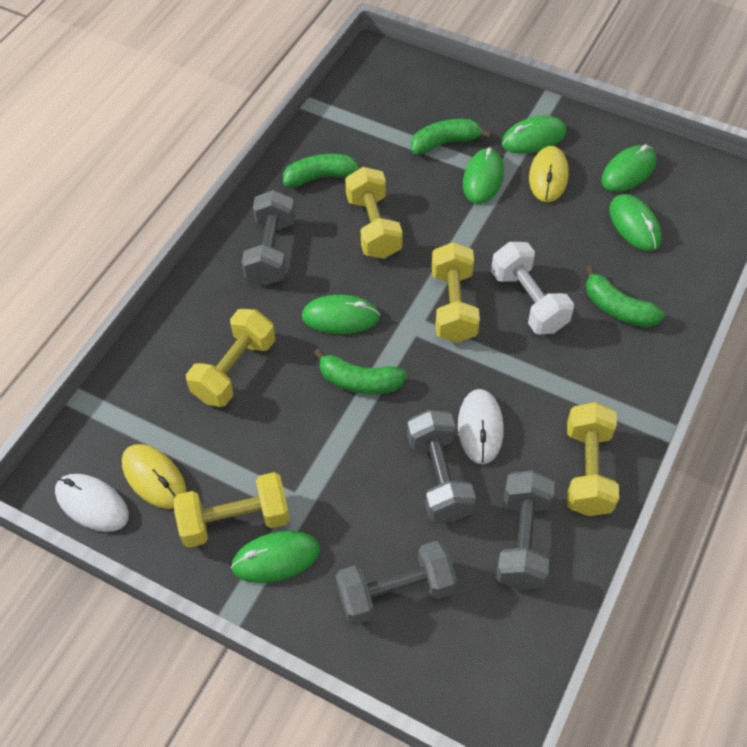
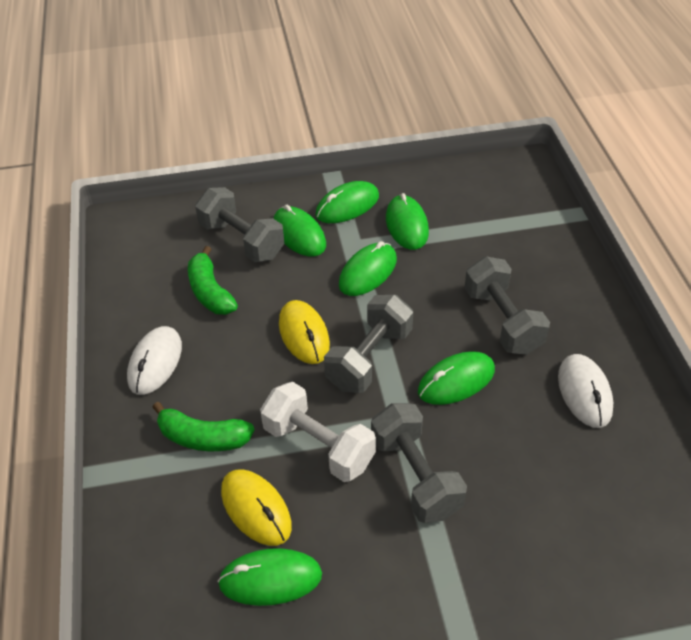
green banana: [283,154,361,187] [314,348,407,394] [411,119,491,155] [586,266,665,328] = 4 -> [152,402,254,451] [188,246,238,315] = 2
yellow dumbbell: [173,472,290,548] [186,309,275,407] [345,167,403,259] [432,242,480,343] [567,402,619,516] = 5 -> none = 0

